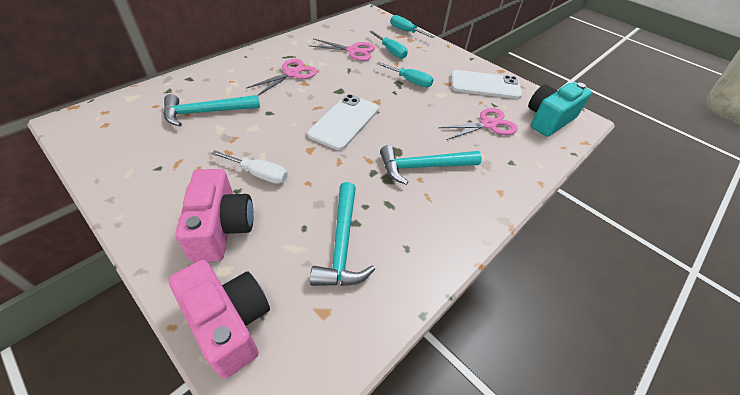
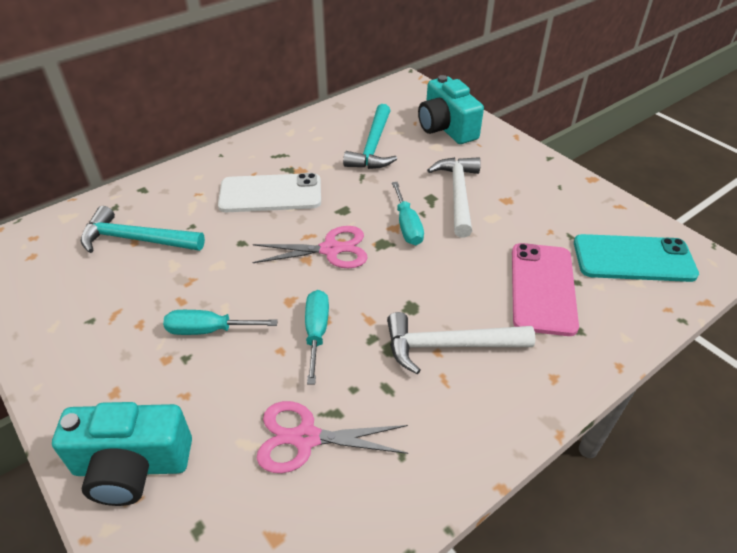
pink camera: [168,260,270,378] [175,169,254,262] = 2 -> none = 0
pink phone: none = 0 -> [512,243,579,336] = 1
pink scissors: [247,59,317,95] [310,38,375,61] [438,108,518,140] = 3 -> [253,226,367,268] [257,401,408,473] = 2
turquoise camera: [528,82,592,137] = 1 -> [52,402,192,506] [418,75,484,144] = 2
turquoise hammer: [164,94,260,126] [310,182,375,286] [380,145,482,185] = 3 -> [81,206,205,253] [343,104,397,169] = 2
turquoise phone: none = 0 -> [574,234,699,282] = 1
white hammer: none = 0 -> [387,312,535,374] [427,157,481,238] = 2
white phone: [307,94,379,150] [451,70,522,99] = 2 -> [218,173,321,212] = 1
white screwdriver: [211,150,288,184] = 1 -> none = 0

